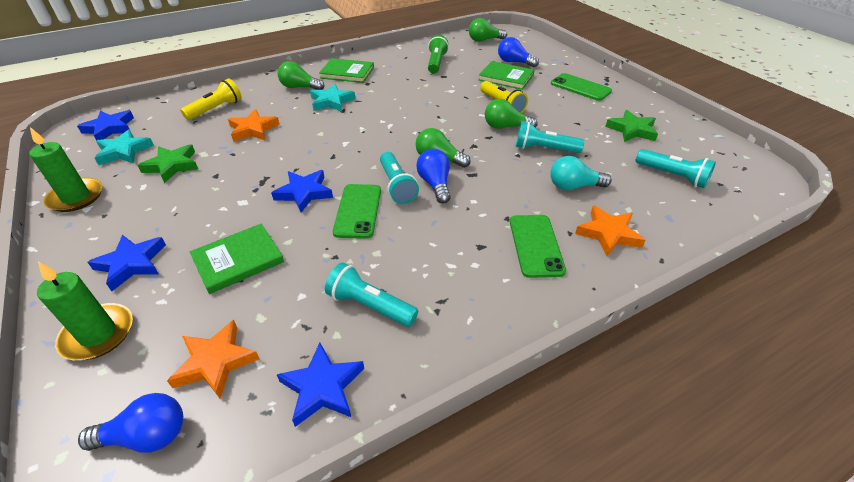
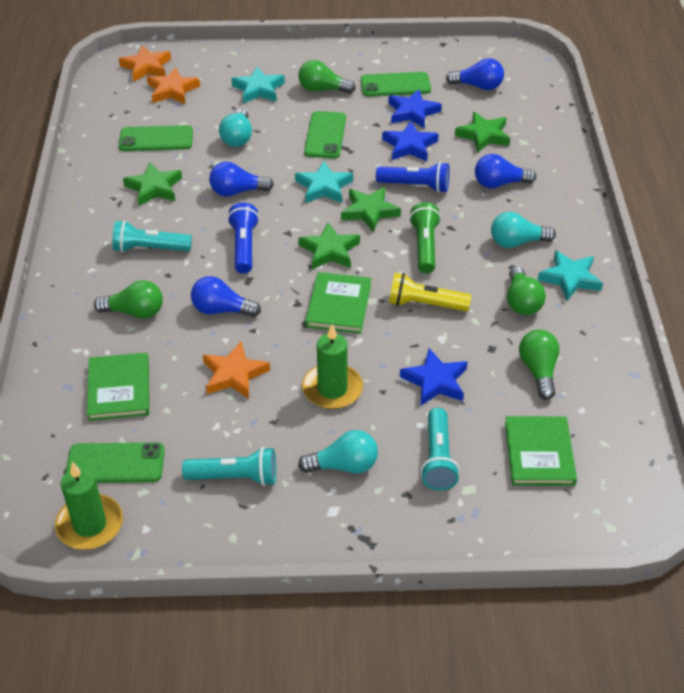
blue flashlight: none = 0 -> [227,203,259,274] [376,162,450,193] = 2
blue light bulb: [78,393,183,453] [416,149,451,203] [498,37,539,67] = 3 -> [191,276,261,317] [209,162,274,197] [446,58,504,90] [475,154,536,189] = 4
blue star: [77,110,134,141] [88,235,166,291] [271,170,333,213] [276,343,364,427] = 4 -> [382,121,439,161] [388,89,442,128] [400,348,468,405] = 3
green phone: [333,184,381,239] [510,215,566,278] [551,73,612,101] = 3 -> [65,443,165,483] [119,125,193,151] [304,111,346,158] [361,72,431,96] = 4
green star: [137,144,198,183] [605,110,658,142] = 2 -> [123,162,182,206] [298,222,360,270] [341,187,401,232] [455,112,510,153] = 4
turquoise flashlight: [325,262,418,327] [380,152,419,204] [516,121,584,153] [636,149,716,188] = 4 -> [112,220,192,253] [182,447,276,486] [421,408,460,491] = 3
turquoise light bulb: [550,156,612,190] = 1 -> [219,109,252,147] [298,430,378,473] [491,212,556,248] = 3
turquoise star: [95,130,154,165] [310,84,355,112] = 2 -> [231,67,285,104] [295,161,353,203] [538,250,603,301] = 3
yellow flashlight: [180,79,242,120] [480,81,528,113] = 2 -> [389,273,471,311] = 1

